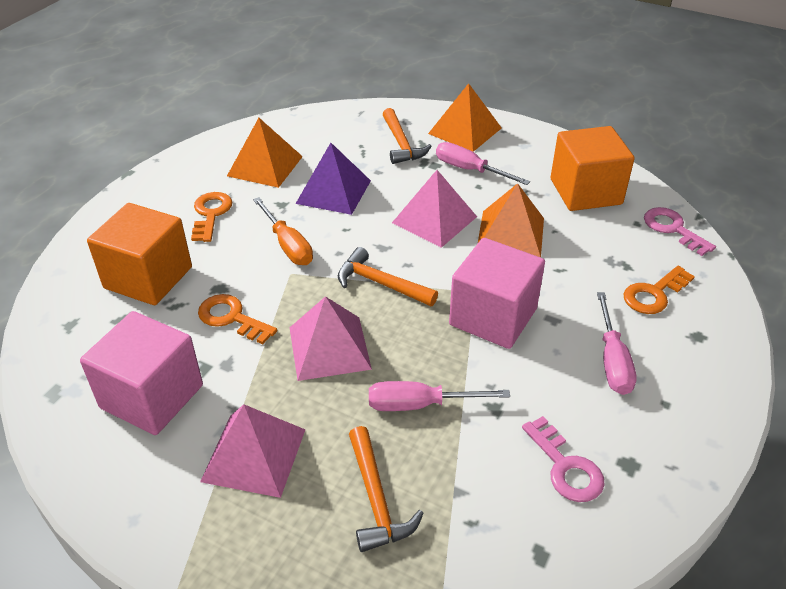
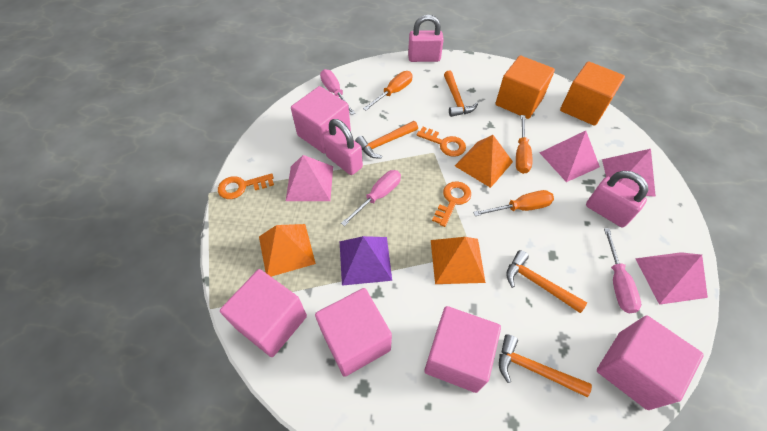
orange hammer: [338,247,438,306] [349,426,423,552] [382,108,432,164] = 3 -> [355,121,418,158] [444,71,478,117] [499,334,592,397] [506,250,587,313] = 4
orange screwdriver: [253,197,313,265] = 1 -> [363,71,413,111] [473,190,554,216] [516,115,533,174] = 3
pink cube: [80,311,203,435] [449,238,545,349] = 2 -> [220,269,307,357] [291,86,351,154] [315,288,392,377] [424,306,501,393] [597,315,704,410] = 5
pink key: [522,416,605,502] [644,207,716,256] = 2 -> none = 0
pink padlock: none = 0 -> [323,119,363,175] [408,15,444,62] [586,171,649,227] = 3
pink pyramid: [200,404,306,498] [290,296,372,381] [392,170,477,248] = 3 -> [286,155,333,201] [539,131,600,182] [602,149,656,197] [635,252,708,305] = 4

